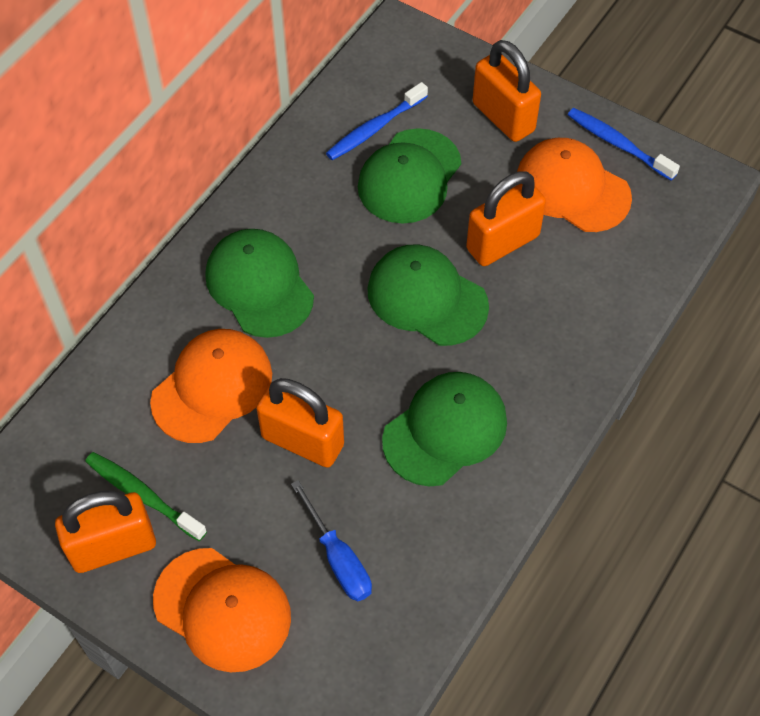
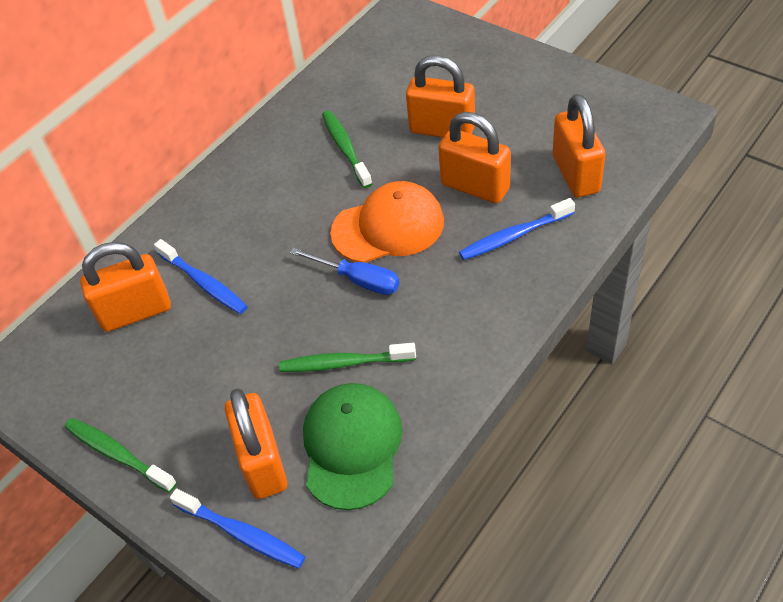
blue toothbrush: [326,82,428,160] [568,108,680,181] = 2 -> [154,239,248,314] [170,489,305,569] [459,198,575,260] = 3
green cap: [205,229,314,338] [358,128,461,224] [367,244,489,346] [382,372,507,487] = 4 -> [303,383,403,510] = 1
green toothbrush: [85,452,207,541] = 1 -> [64,418,177,493] [279,343,416,372] [322,111,372,188] = 3
orange cap: [150,329,272,443] [153,548,291,672] [516,138,632,232] = 3 -> [330,181,444,263] = 1
orange padlock: [55,491,156,573] [256,378,344,468] [466,171,546,266] [473,40,541,142] = 4 -> [80,242,171,332] [225,388,287,499] [406,55,475,138] [438,112,511,204] [552,94,605,197] = 5

